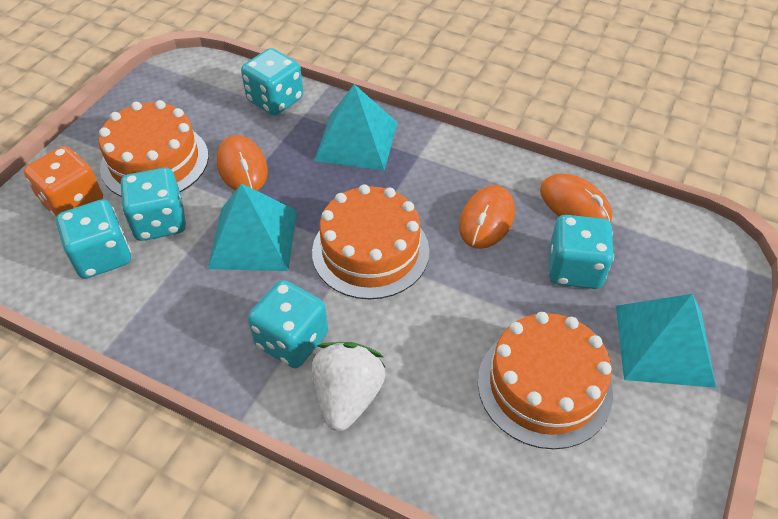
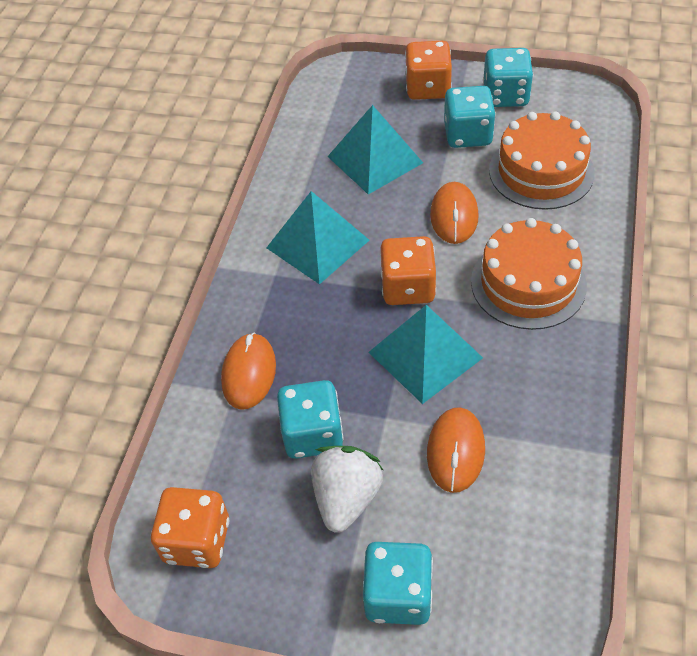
orange cake: [99,100,209,197] [312,184,429,299] [478,312,613,449] = 3 -> [471,218,587,330] [489,112,595,210] = 2
orange dice: [24,146,103,218] = 1 -> [151,487,229,568] [380,236,436,305] [405,41,452,100] = 3
turquoise dice: [56,199,131,279] [120,168,186,241] [241,48,303,116] [248,280,328,368] [549,215,614,289] = 5 -> [277,380,344,459] [363,542,433,625] [444,86,496,148] [483,48,533,107] = 4

